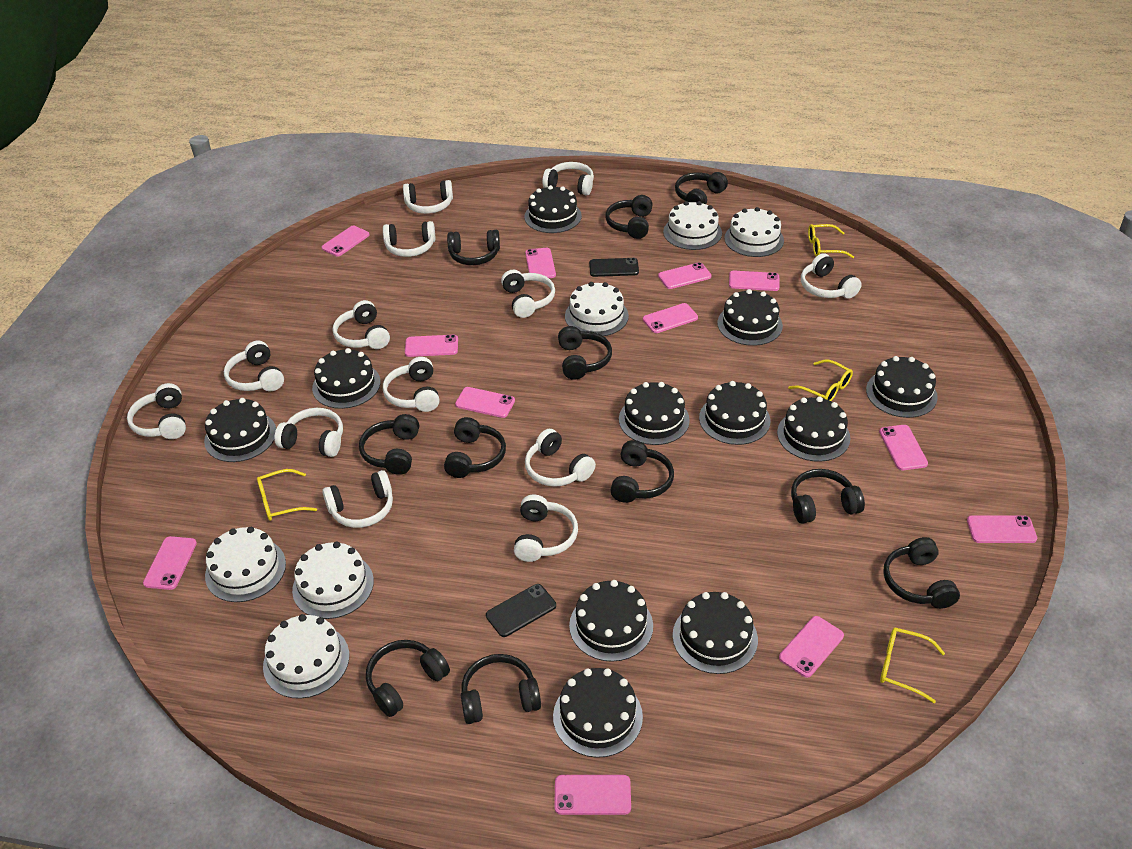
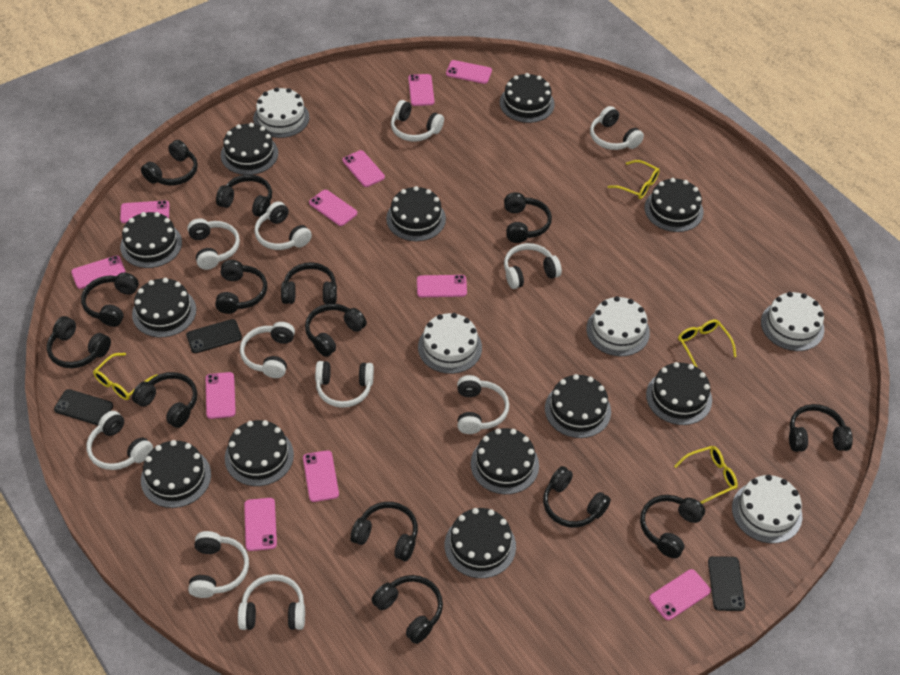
black cake: [204,398,276,462] [312,348,380,409] [525,185,582,233] [553,668,643,758] [569,580,653,662] [619,382,690,445] [673,592,758,674] [699,381,771,445] [717,289,783,346] [777,396,851,462] [866,356,938,418] = 11 -> [120,212,182,268] [132,278,196,337] [141,440,211,508] [221,123,278,175] [225,420,294,486] [386,186,446,241] [445,508,516,578] [471,428,539,494] [500,73,555,123] [545,374,611,438] [645,178,703,232] [646,362,712,425] = 12
black headphones: [359,414,419,475] [366,640,450,717] [444,417,506,478] [447,230,500,265] [461,654,541,724] [558,326,612,380] [605,195,653,239] [610,440,674,503] [675,172,728,204] [791,469,865,524] [883,537,960,609] = 11 -> [47,316,111,368] [81,273,139,327] [132,372,197,428] [141,140,198,185] [215,260,267,314] [216,175,272,217] [281,262,337,304] [305,303,367,357] [350,502,418,561] [372,575,443,644] [504,192,552,243] [543,466,611,528] [640,495,705,558] [789,404,853,452] = 14
black phone: [486,584,556,637] [589,258,639,277] = 2 -> [54,389,113,425] [186,319,242,353] [708,556,745,611] = 3
pink phone: [143,536,197,590] [322,226,369,257] [405,335,458,357] [455,387,515,418] [525,248,556,278] [554,775,631,815] [643,303,698,333] [658,262,712,289] [729,271,780,291] [779,616,844,678] [879,425,928,470] [967,515,1037,543] = 12 -> [71,256,126,289] [120,200,169,223] [206,372,236,419] [244,498,277,551] [303,450,339,502] [309,190,357,226] [342,150,385,187] [408,74,434,106] [417,275,467,297] [446,60,492,84] [649,569,711,620] = 11
white cake: [205,527,286,602] [263,614,349,699] [292,542,374,619] [565,282,629,336] [663,201,722,250] [724,207,784,257] = 6 -> [253,87,310,138] [418,313,482,374] [586,296,650,356] [732,475,802,543] [761,292,824,351] = 5
white headphones: [127,383,186,439] [224,341,284,391] [274,408,343,457] [322,470,393,528] [333,300,390,349] [383,221,435,257] [383,357,440,412] [403,180,453,214] [501,270,555,318] [514,495,578,562] [525,429,596,487] [542,162,594,196] [801,253,862,299] = 13 -> [87,411,153,470] [187,218,240,270] [188,531,249,598] [238,574,305,630] [240,322,295,378] [254,201,312,250] [315,361,374,408] [391,100,444,142] [457,375,509,434] [504,243,562,289] [590,106,644,150] = 11

